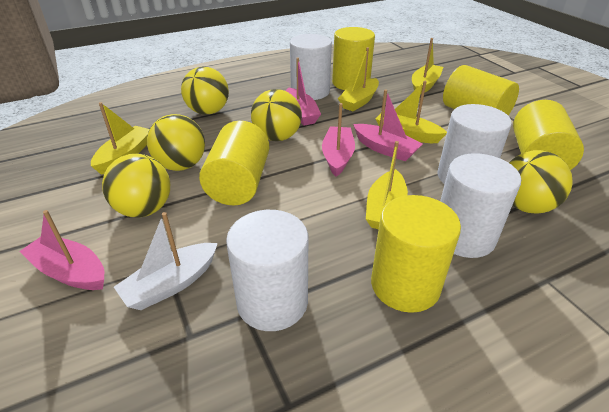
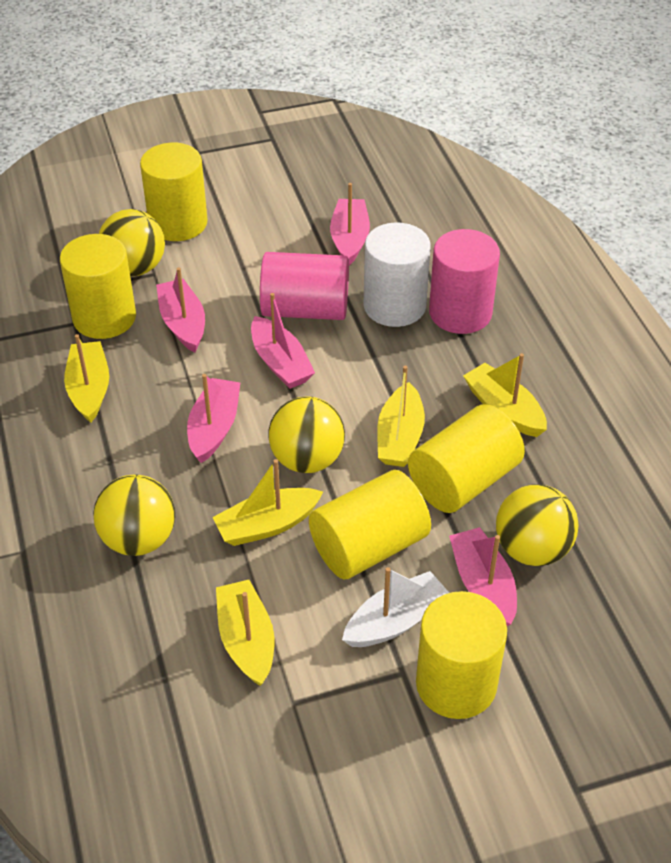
pink boat: [19,210,104,290] [286,58,321,126] [322,103,355,177] [353,89,423,161] = 4 -> [156,267,205,352] [187,374,240,463] [251,293,315,389] [330,183,370,265] [449,527,517,626] = 5
pink cylinder: none = 0 -> [260,252,349,320] [429,229,500,334] = 2
white cylinder: [226,210,308,331] [290,34,332,100] [437,104,512,185] [440,153,521,258] = 4 -> [363,222,431,327] = 1
yellow ball: [102,154,170,218] [147,114,205,171] [181,67,229,115] [251,89,302,141] [509,150,573,214] = 5 -> [93,475,175,556] [99,209,165,276] [268,396,345,473] [496,484,579,566] = 4

